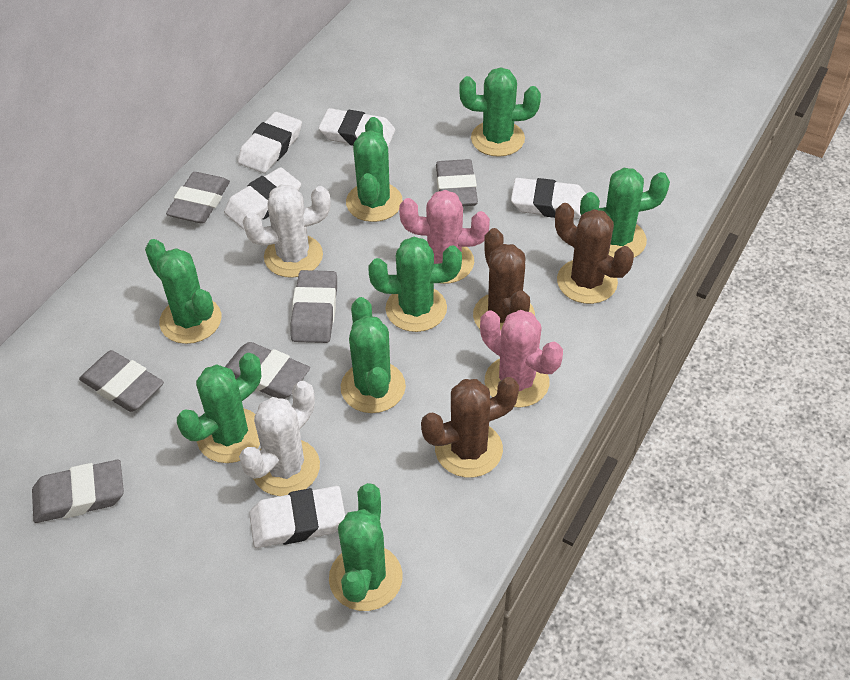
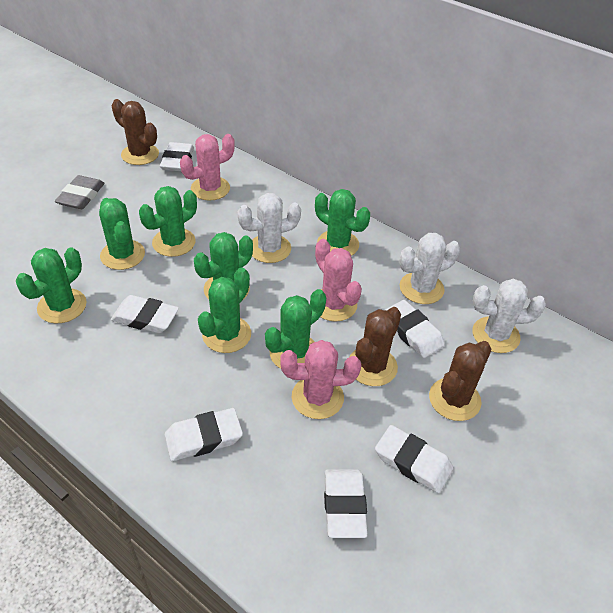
green cactus: [145,239,221,344] [177,353,261,463] [329,483,403,611] [341,297,406,413] [346,117,403,222] [368,237,462,332] [459,67,541,157] [580,168,670,258] = 8 -> [16,248,87,324] [99,198,145,270] [139,186,197,257] [194,232,253,300] [198,268,251,353] [265,289,326,369] [315,189,370,256] = 7
grey eraser: [32,460,124,523] [79,350,164,412] [166,172,230,223] [225,342,310,399] [291,270,337,343] [436,159,478,206] = 6 -> [55,175,104,209] = 1
pink cactus: [399,190,490,284] [480,310,563,408] = 2 -> [180,134,235,201] [280,340,361,419] [315,239,362,322] = 3
white cactus: [239,381,320,496] [243,185,330,278] = 2 -> [238,193,301,263] [399,233,460,304] [472,279,546,353] = 3
white eraser: [224,167,301,229] [238,112,302,173] [249,486,345,548] [319,108,395,147] [511,178,586,219] = 5 -> [111,295,179,333] [160,142,194,171] [165,408,243,461] [324,469,368,538] [375,425,454,493] [385,300,445,358] = 6

